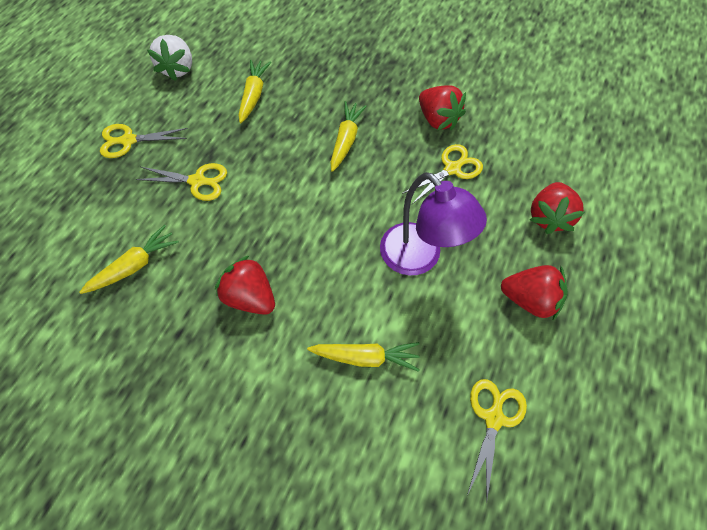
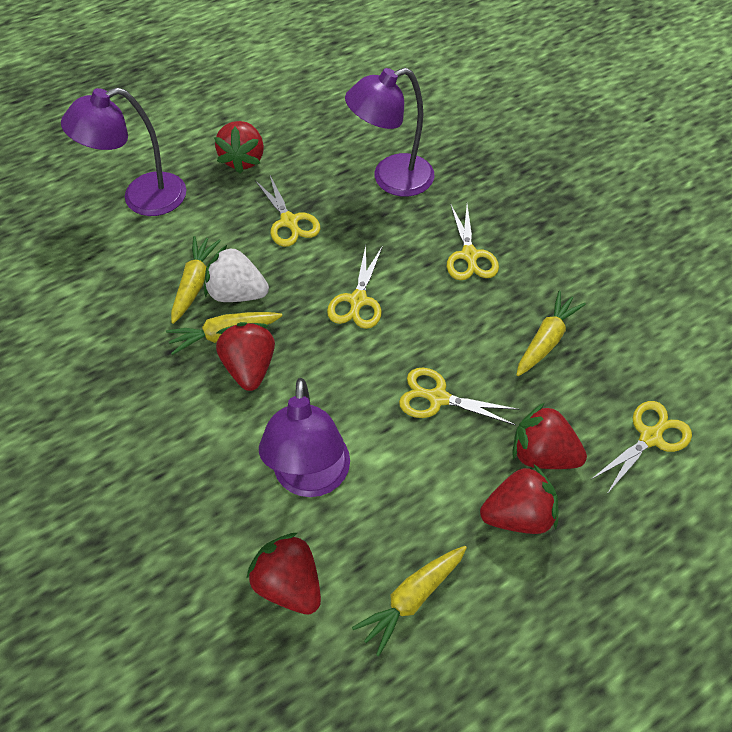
purple lamp: [380,172,487,276] = 1 -> [61,87,186,216] [259,378,350,497] [345,68,434,197] = 3
red strawberry: [215,255,275,315] [419,85,466,130] [501,265,568,321] [529,182,585,234] = 4 -> [214,121,264,174] [216,322,275,391] [246,533,321,615] [480,464,558,534] [512,403,587,469] = 5
yellow scissors: [100,124,188,158] [136,163,227,201] [402,144,483,204] [467,379,527,503] = 4 -> [255,176,320,247] [327,246,383,329] [399,368,519,425] [447,205,499,280] [592,401,692,494] = 5

